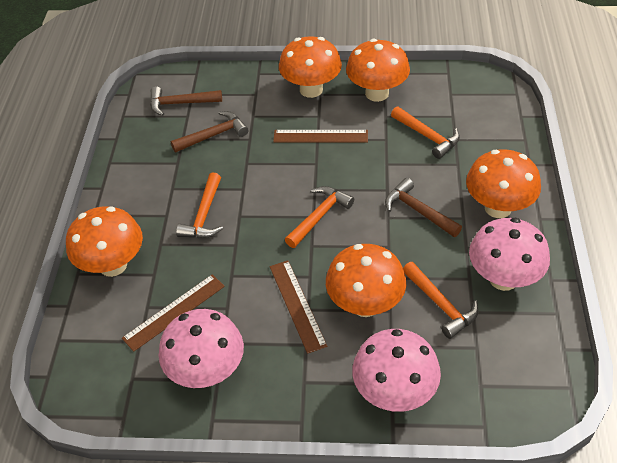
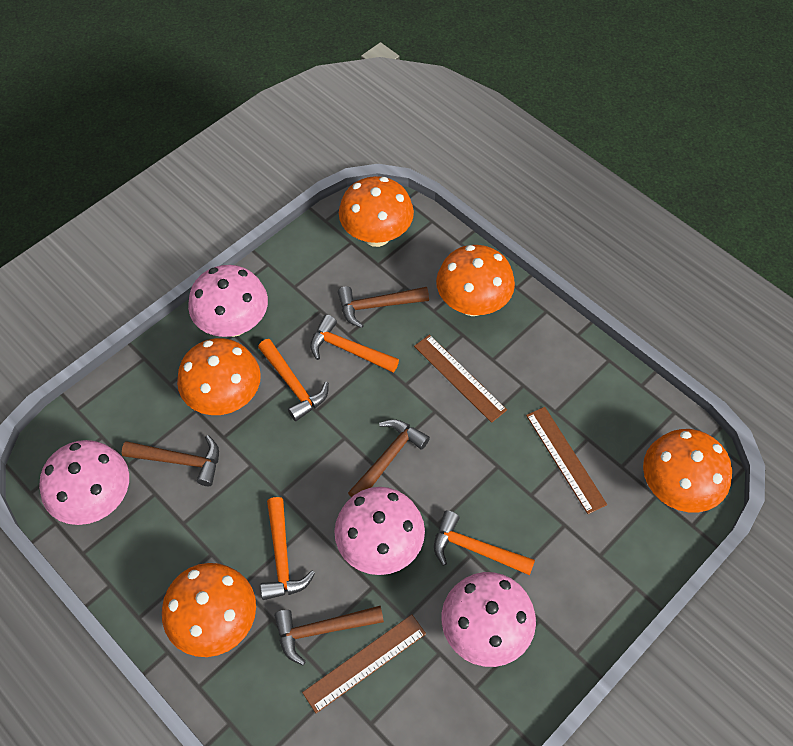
brown hammer: [150,86,222,116] [171,111,248,153] [385,178,462,237] = 3 -> [122,435,219,486] [274,606,384,665] [338,287,429,328] [348,419,430,497] = 4
pink mushroom: [159,309,244,388] [352,329,441,412] [469,218,550,291] = 3 -> [39,440,129,525] [188,265,268,337] [334,487,425,575] [442,572,536,667] = 4

